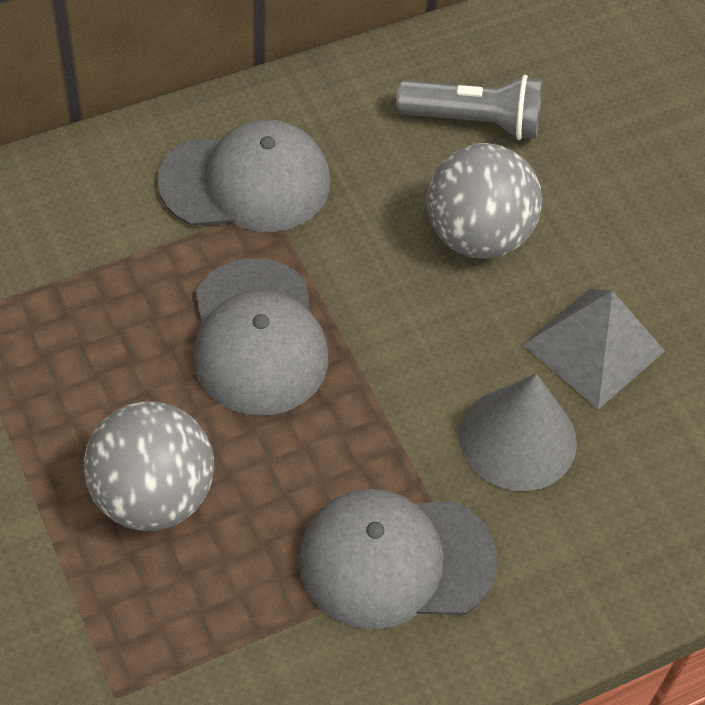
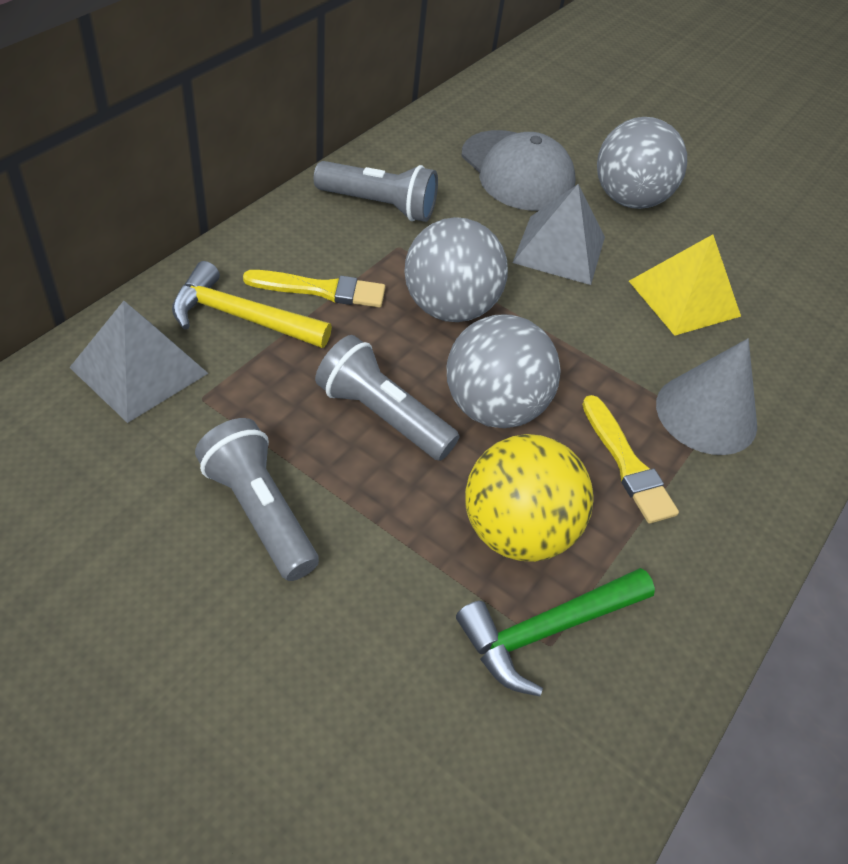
green hammer: none = 0 -> [456,568,655,696] = 1
grey ball: [83,402,214,531] [426,143,542,259] = 2 -> [404,217,508,322] [447,315,561,428] [597,117,687,209] = 3
grey cap: [157,119,330,232] [193,258,328,415] [298,489,497,629] = 3 -> [461,130,575,211] = 1
grey flashlight: [396,75,542,140] = 1 -> [195,418,319,581] [314,161,438,222] [315,335,459,461] = 3
grey pyramid: [522,289,665,410] = 1 -> [69,301,208,423] [513,184,605,285] = 2
yellow ball: none = 0 -> [465,434,594,562] = 1
yellow brush: none = 0 -> [243,270,385,308] [582,395,679,524] = 2
yellow hammer: none = 0 -> [172,261,332,348] = 1
yellow pyramid: none = 0 -> [629,234,741,336] = 1

